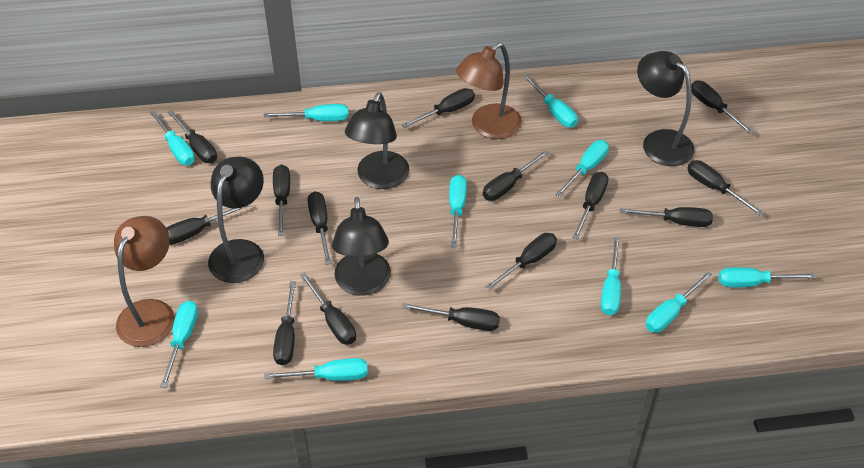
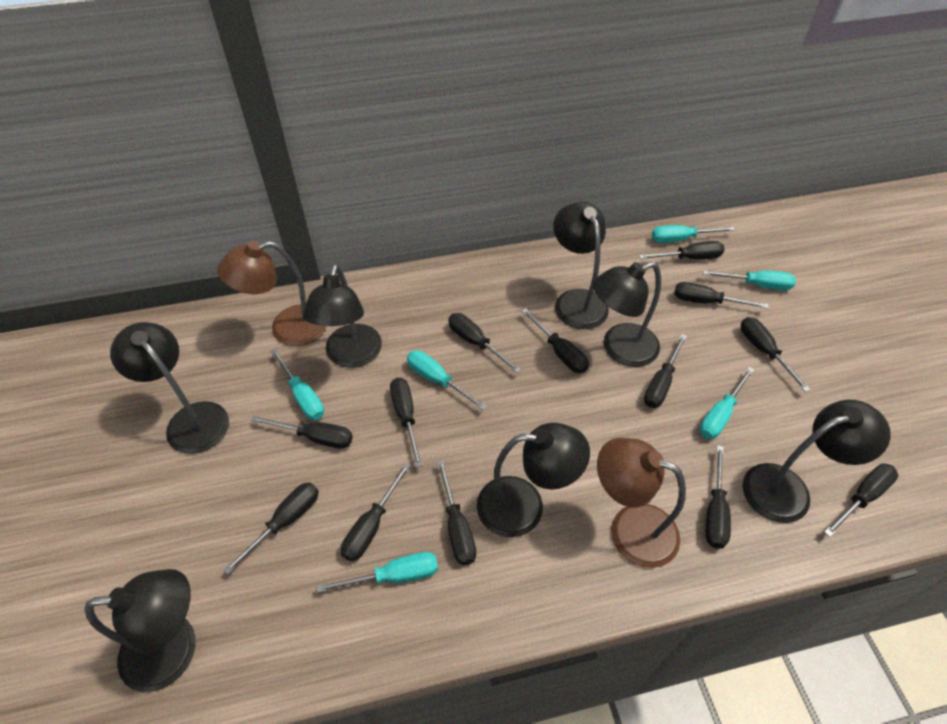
black lamp: [208,157,264,283] [332,197,391,296] [345,92,409,189] [637,51,695,166] = 4 -> [84,569,196,692] [110,322,229,454] [303,264,382,368] [477,423,590,537] [553,202,609,329] [593,262,661,367] [743,400,891,523] = 7
black screwdriver: [166,204,251,244] [167,110,217,163] [273,165,290,236] [273,281,296,365] [300,273,356,345] [307,191,332,265] [402,88,475,128] [402,303,500,331] [483,150,549,201] [485,233,557,290] [572,172,608,239] [620,207,713,227] [687,160,764,215] [691,80,754,134] = 14 -> [223,482,319,575] [251,416,353,449] [341,463,411,562] [390,378,423,468] [437,460,476,565] [448,313,521,373] [521,308,589,373] [639,241,724,260] [644,334,687,408] [674,282,768,309] [706,445,731,549] [740,317,810,392] [824,464,898,537] = 13
turquoise screwdriver: [150,110,195,165] [160,301,198,388] [264,104,349,121] [265,358,368,381] [449,175,467,247] [522,74,578,128] [555,140,609,197] [601,237,621,315] [646,271,712,333] [718,267,816,287] = 10 -> [270,348,324,420] [316,552,438,593] [407,350,487,410] [652,225,735,243] [700,367,754,439] [703,271,796,290] = 6

